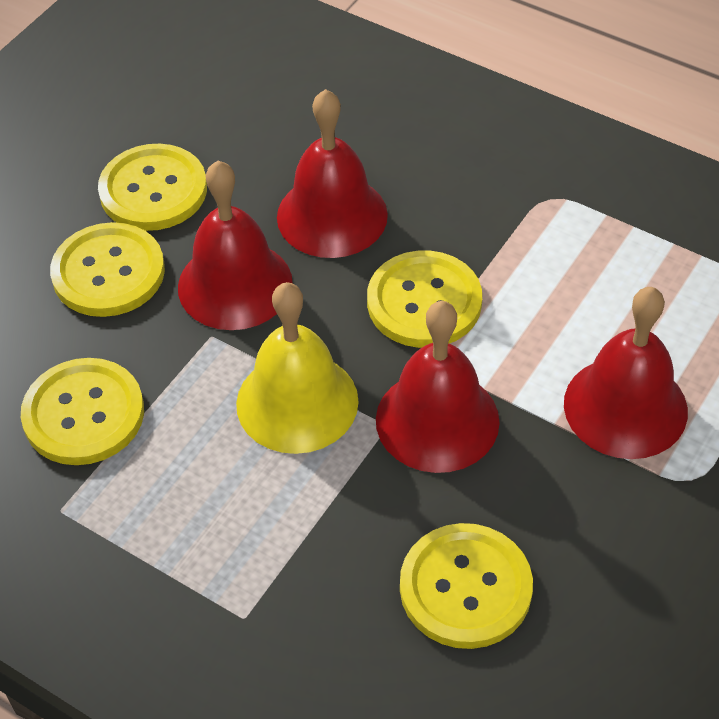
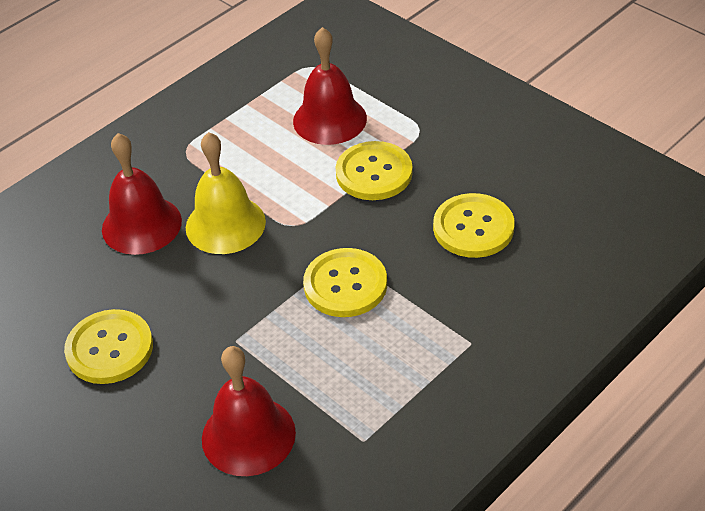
red bell: [178,161,293,330] [277,89,388,258] [376,301,500,473] [564,287,688,459] = 4 -> [102,133,182,255] [202,346,296,476] [293,27,367,145] = 3
yellow button: [21,358,144,465] [50,222,165,317] [98,144,207,231] [367,251,482,348] [400,523,533,649] = 5 -> [64,309,153,384] [303,248,387,317] [335,141,413,200] [433,193,515,258] = 4

